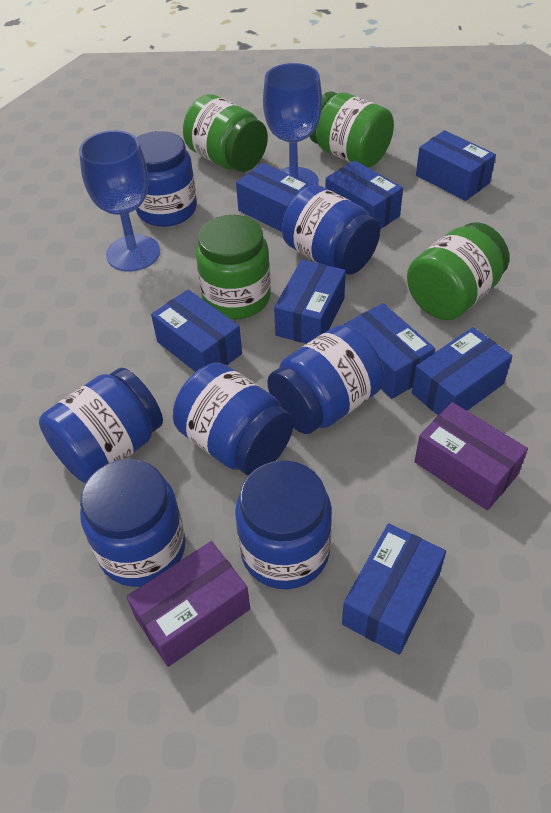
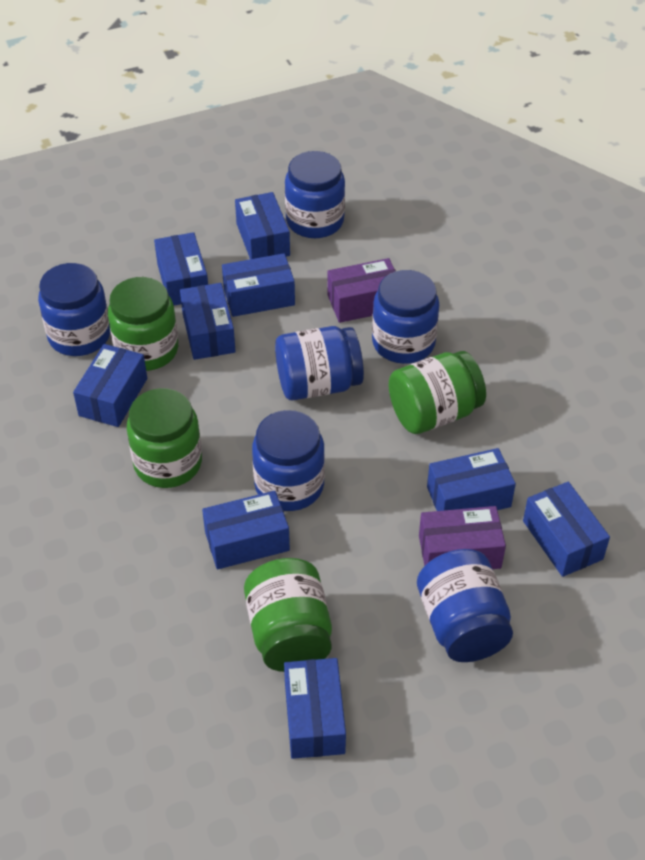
blue box: [151,290,242,372] [236,163,312,232] [274,260,346,344] [325,160,403,229] [342,523,446,655] [344,303,435,399] [412,327,512,415] [416,130,496,201] = 8 -> [73,344,147,427] [154,232,208,306] [180,283,236,360] [202,491,290,569] [222,253,295,317] [235,192,290,259] [284,658,346,759] [427,448,516,511] [523,482,610,577] = 9
blue goblet: [79,130,160,271] [263,63,322,185] = 2 -> none = 0
blue jar: [39,368,163,483] [80,459,186,587] [136,131,197,227] [173,363,294,476] [235,460,332,589] [267,325,384,434] [282,185,380,275] = 7 -> [38,263,110,356] [252,410,325,511] [275,326,364,401] [285,151,345,238] [372,270,439,364] [417,549,513,662] = 6

